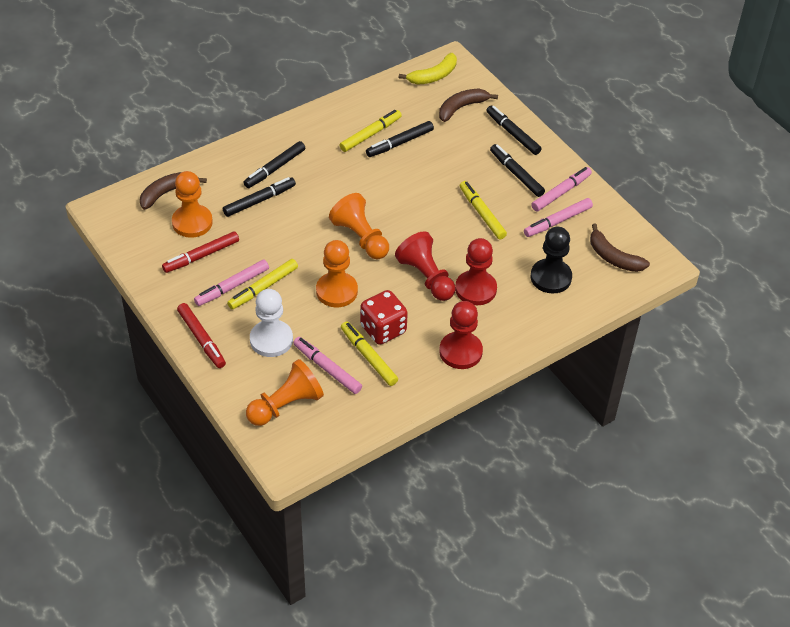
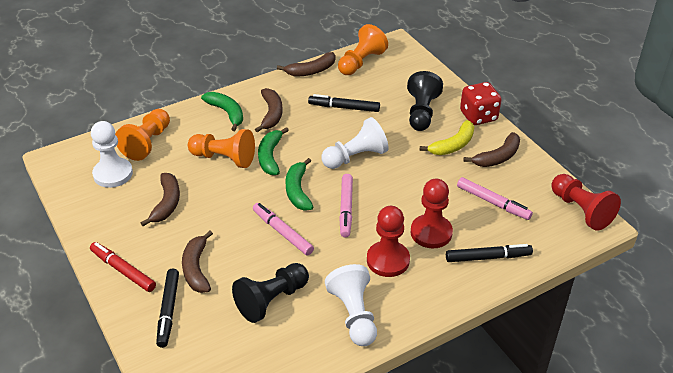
black marker: [223,177,296,217] [243,141,305,188] [366,121,434,157] [486,106,542,155] [490,144,545,197] = 5 -> [156,269,179,348] [308,94,380,112] [446,244,533,262] = 3
black pawn: [531,227,572,293] = 1 -> [232,263,309,323] [407,71,443,131] = 2
brown banana: [140,172,207,210] [439,88,498,122] [590,223,650,272] = 3 -> [141,173,180,226] [182,231,213,293] [255,88,283,132] [277,52,335,76] [464,132,520,167] = 5
green banana: none = 0 -> [201,92,243,131] [258,127,289,175] [285,158,313,211] = 3
orange pawn: [172,171,213,238] [246,359,324,426] [316,240,358,307] [329,193,389,259] = 4 -> [115,109,170,161] [188,129,255,168] [338,24,388,75] = 3
pink marker: [194,259,269,306] [293,337,362,394] [524,198,593,237] [531,167,592,211] = 4 -> [253,203,314,255] [339,174,353,238] [457,177,533,220] = 3
red marker: [162,231,239,273] [177,303,226,368] = 2 -> [90,242,156,292] = 1
white pawn: [250,289,293,357] = 1 -> [91,121,133,188] [321,117,389,169] [325,264,377,346] = 3
yellow marker: [227,259,298,310] [340,110,402,152] [341,322,398,386] [460,181,507,240] = 4 -> none = 0

